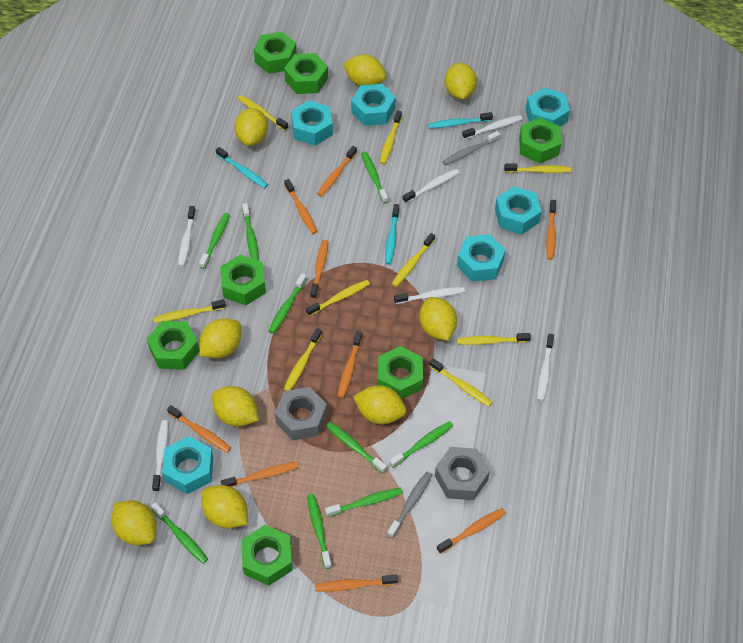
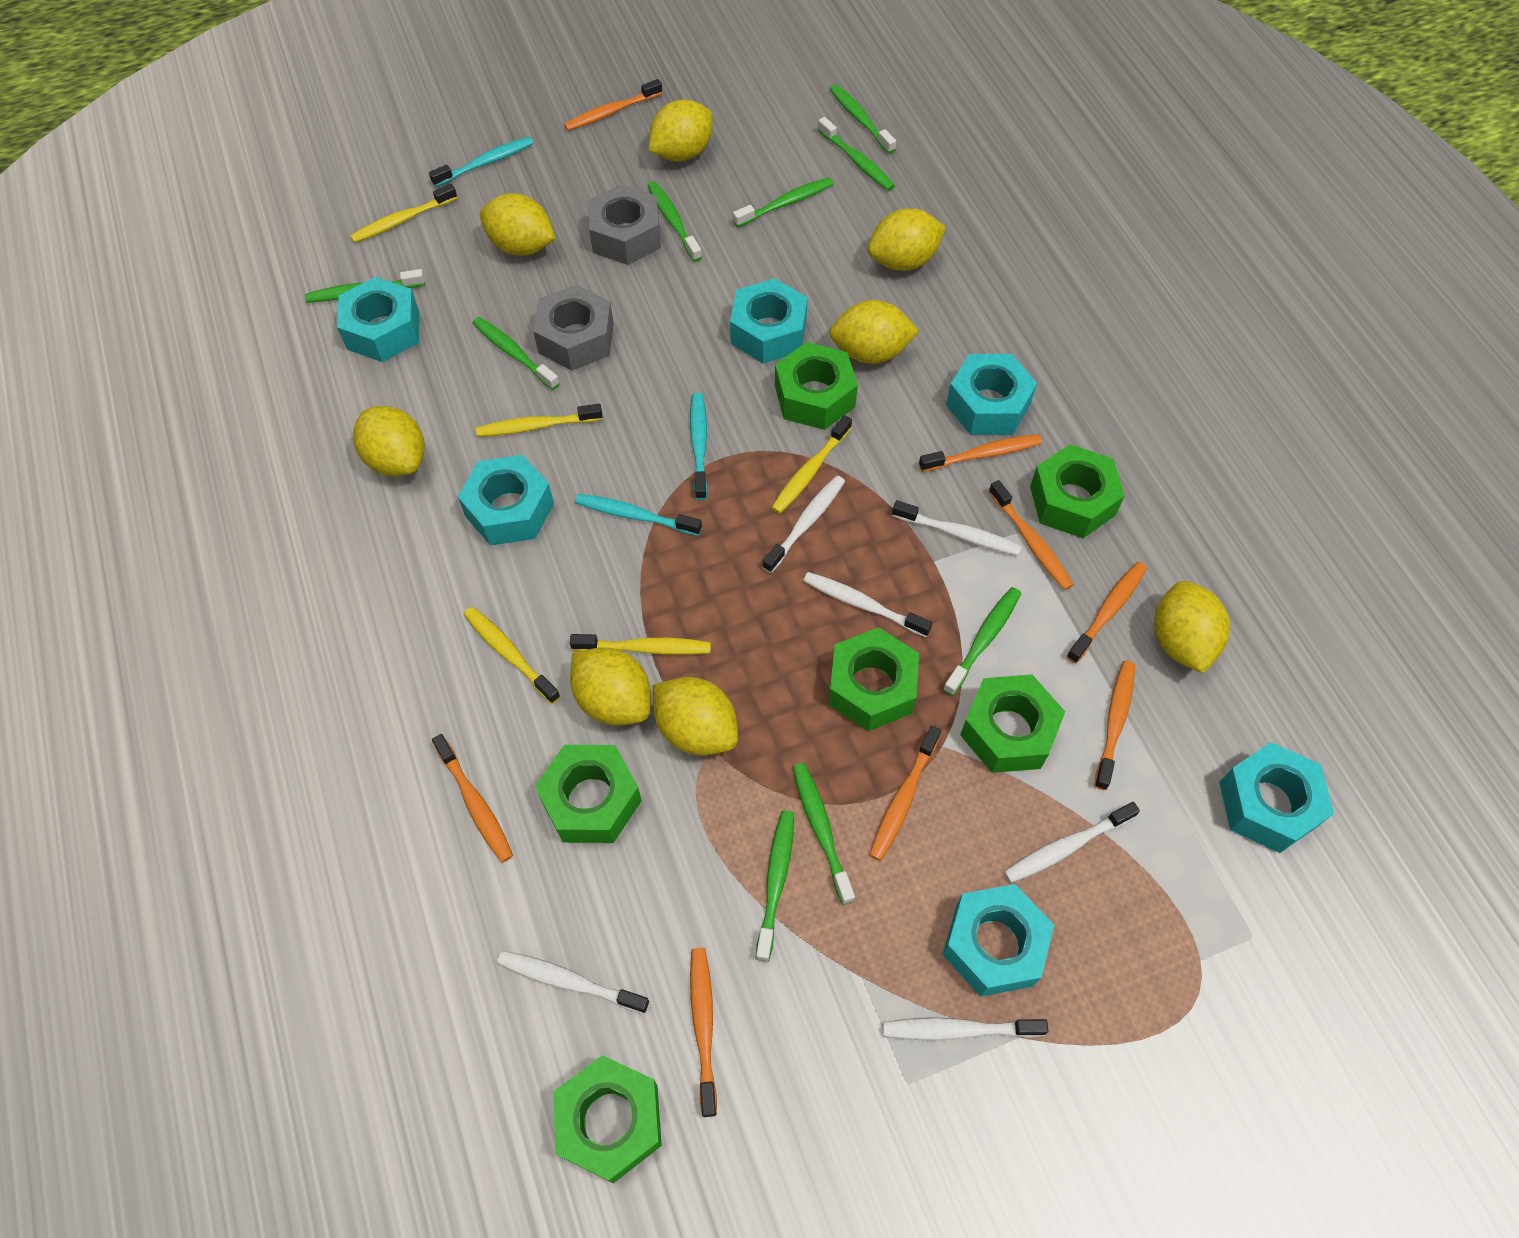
green nut: [147,321,199,370] [220,255,266,305] [241,525,293,586] [254,32,297,74] [284,53,328,94] [378,346,423,399] [519,118,561,164] = 7 -> [535,745,642,843] [553,1055,662,1183] [775,342,858,430] [828,627,919,731] [960,674,1065,773] [1030,444,1125,538] = 6
grey toothbrush: [387,472,432,538] [442,131,500,165] = 2 -> none = 0
orange toothbrush: [167,405,231,453] [221,462,299,487] [284,179,318,234] [310,240,328,299] [315,575,398,591] [317,146,357,197] [338,331,363,398] [437,508,506,554] [546,200,556,260] = 9 -> [432,734,513,863] [564,79,662,131] [690,948,717,1117] [869,726,941,861] [919,434,1042,472] [989,480,1074,590] [1066,562,1147,663] [1094,660,1135,790] = 8
yellow lemon: [112,500,157,545] [199,318,241,358] [202,485,248,529] [212,386,259,426] [235,108,268,146] [343,54,386,86] [353,385,406,424] [419,297,457,341] [445,63,477,99] = 9 -> [353,406,425,476] [480,193,556,256] [570,647,651,725] [649,100,713,162] [653,677,738,755] [829,300,919,364] [868,208,946,271] [1154,581,1230,673] = 8
yellow toothbrush: [153,299,226,323] [238,95,288,131] [284,328,322,391] [306,280,370,316] [380,110,402,164] [392,233,435,287] [429,358,492,407] [457,333,531,345] [504,164,571,173] = 9 -> [350,184,457,243] [463,607,560,704] [476,404,603,437] [570,634,711,655] [771,415,852,514] = 5

